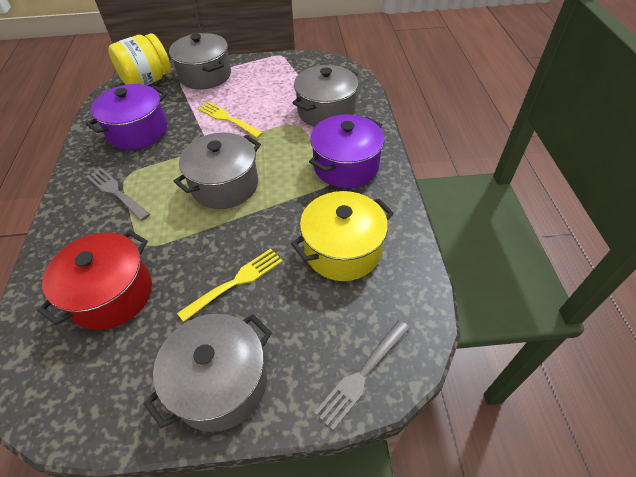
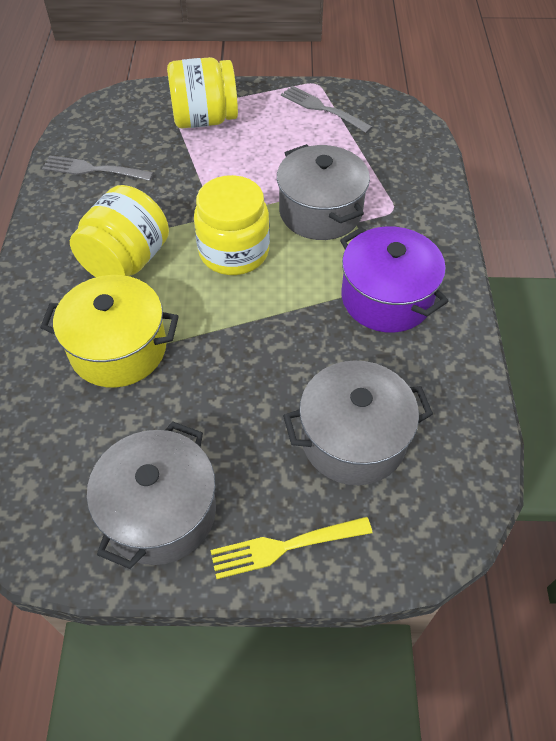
grey pot: [144,314,272,432] [169,33,231,89] [173,133,261,209] [293,65,359,127] = 4 -> [87,421,216,569] [277,144,370,240] [283,360,433,485] = 3
purple pot: [86,84,167,150] [309,115,384,188] = 2 -> [340,226,449,333] = 1
red pot: [37,230,152,330] = 1 -> none = 0
yellow fork: [177,249,283,322] [198,101,263,138] = 2 -> [210,517,372,579] = 1
yellow jar: [108,33,171,85] = 1 -> [70,185,169,277] [167,57,238,129] [194,175,270,275] = 3

